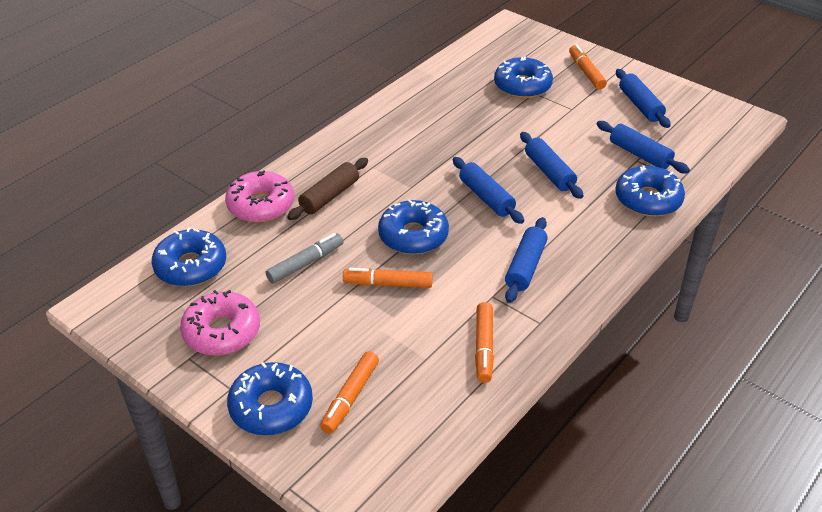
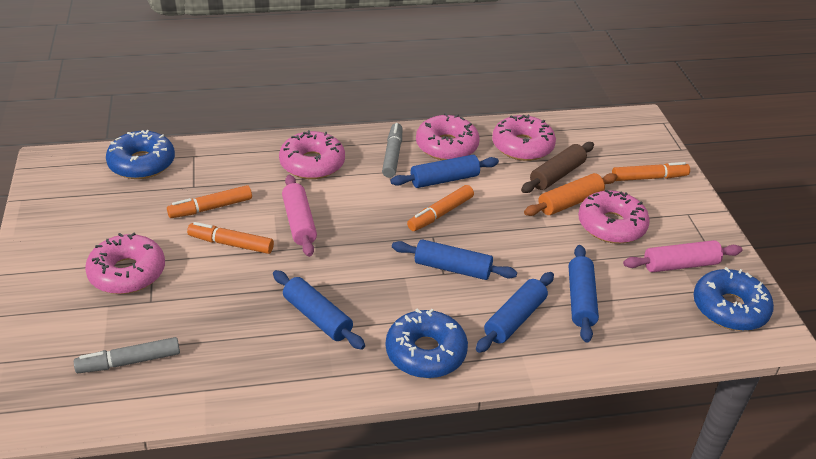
blue donut: [152,227,226,287] [227,362,313,435] [378,199,449,255] [494,56,553,99] [615,165,685,217] = 5 -> [106,130,175,179] [386,309,468,378] [693,267,774,331] = 3
grey marker: [266,233,344,284] = 1 -> [74,337,180,373] [382,123,402,178] = 2
orange rolling pin: none = 0 -> [524,173,617,216] = 1
pink donut: [180,290,260,356] [225,170,294,222] = 2 -> [85,233,165,294] [279,130,345,179] [416,113,480,160] [492,115,556,161] [578,190,650,244] = 5
pink rolling pin: none = 0 -> [282,175,317,257] [623,240,743,272] = 2

